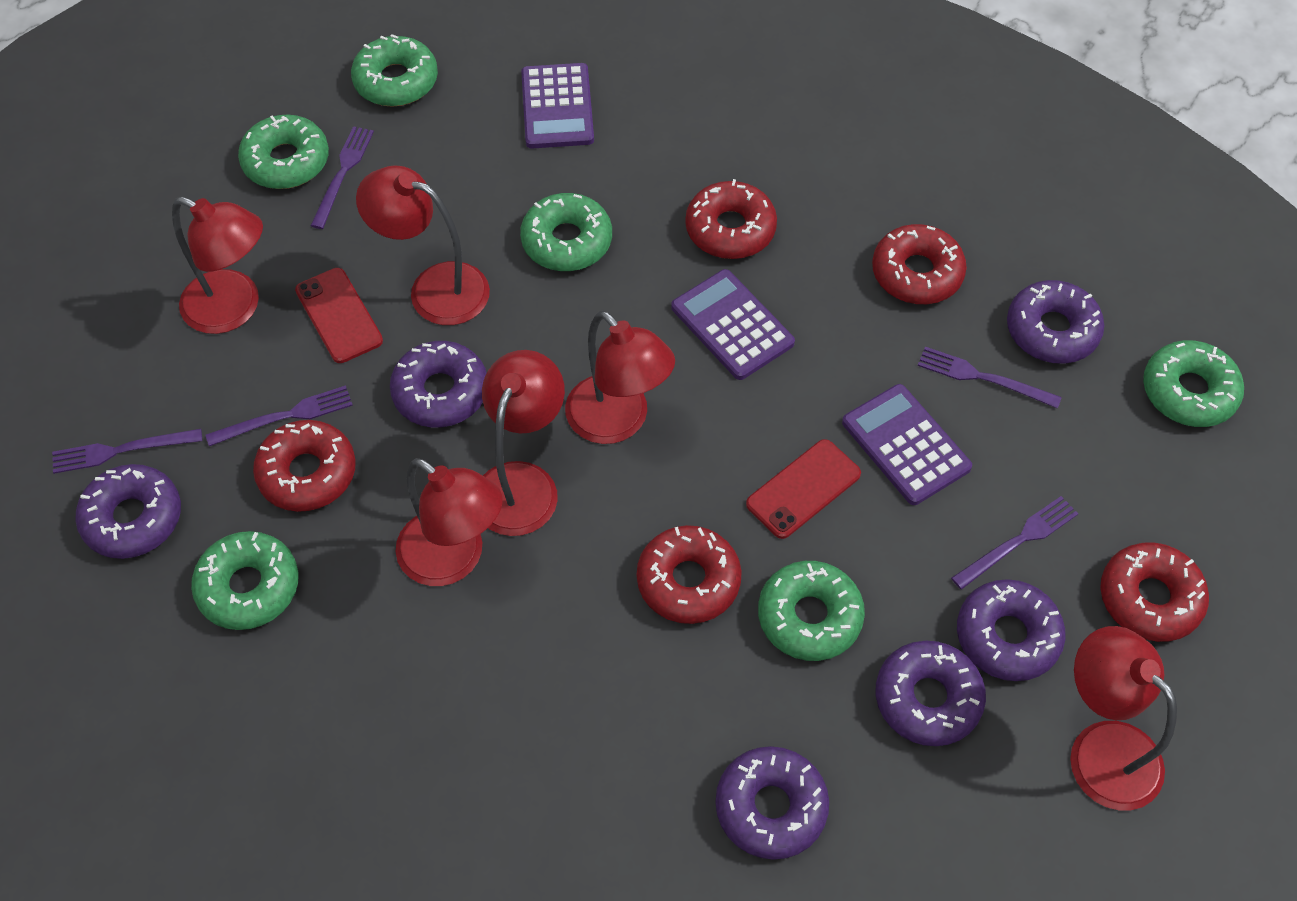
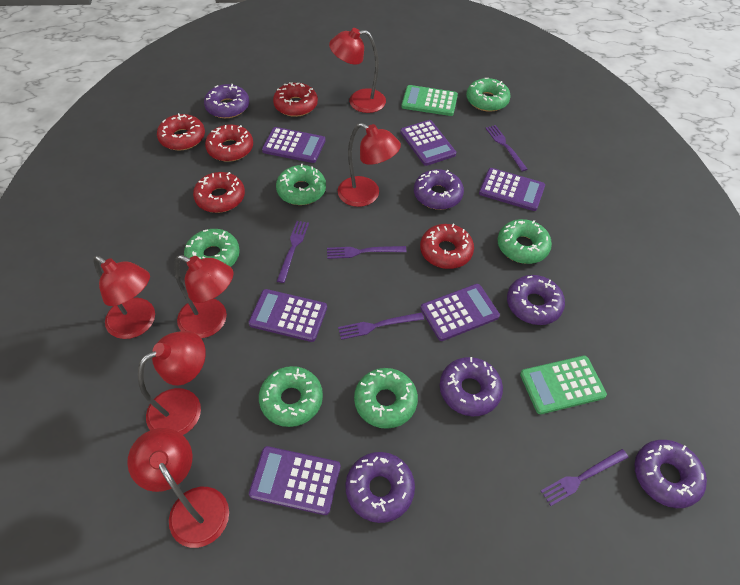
green calculator: none = 0 -> [401,85,458,116] [520,356,607,414] = 2
purple calculator: [521,63,594,149] [671,269,795,380] [842,384,972,505] = 3 -> [249,289,327,342] [249,446,341,515] [262,127,325,163] [400,120,456,166] [421,284,500,341] [479,168,545,211] = 6
red phone: [295,268,383,363] [746,439,861,539] = 2 -> none = 0

